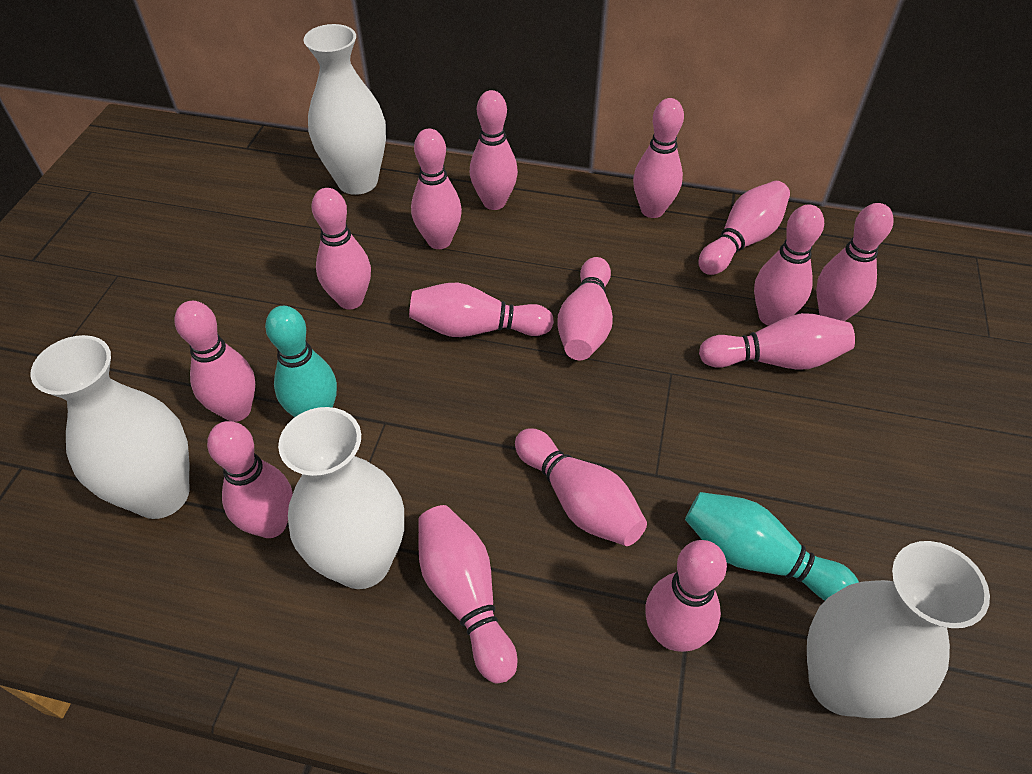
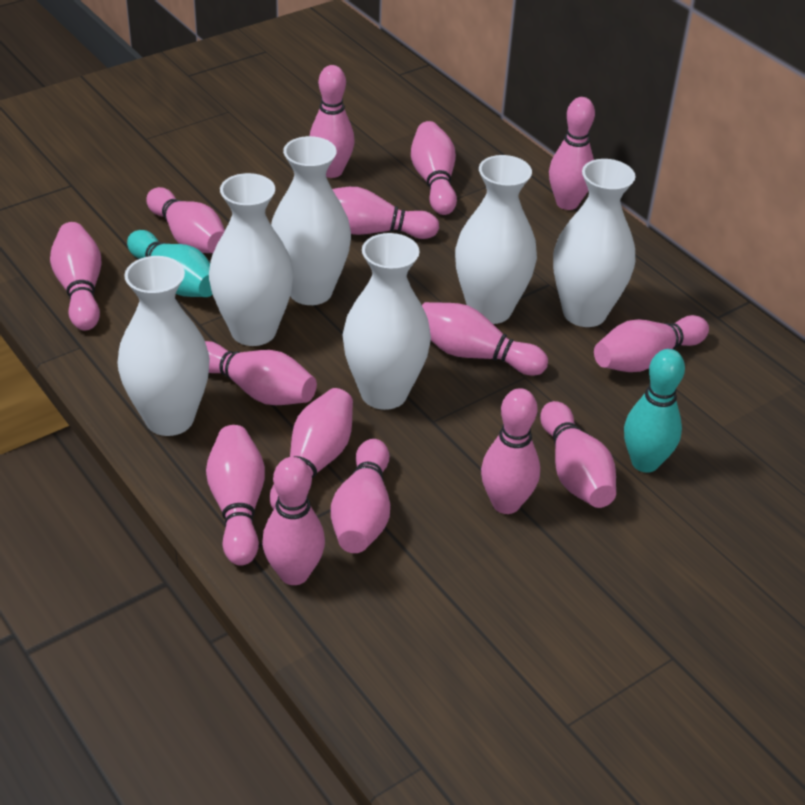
white vase: [30,335,190,519] [278,407,404,589] [303,24,386,195] [807,541,990,718] = 4 -> [117,256,210,436] [209,173,294,346] [271,136,351,305] [343,233,431,410] [455,155,537,324] [553,159,635,327] = 6

